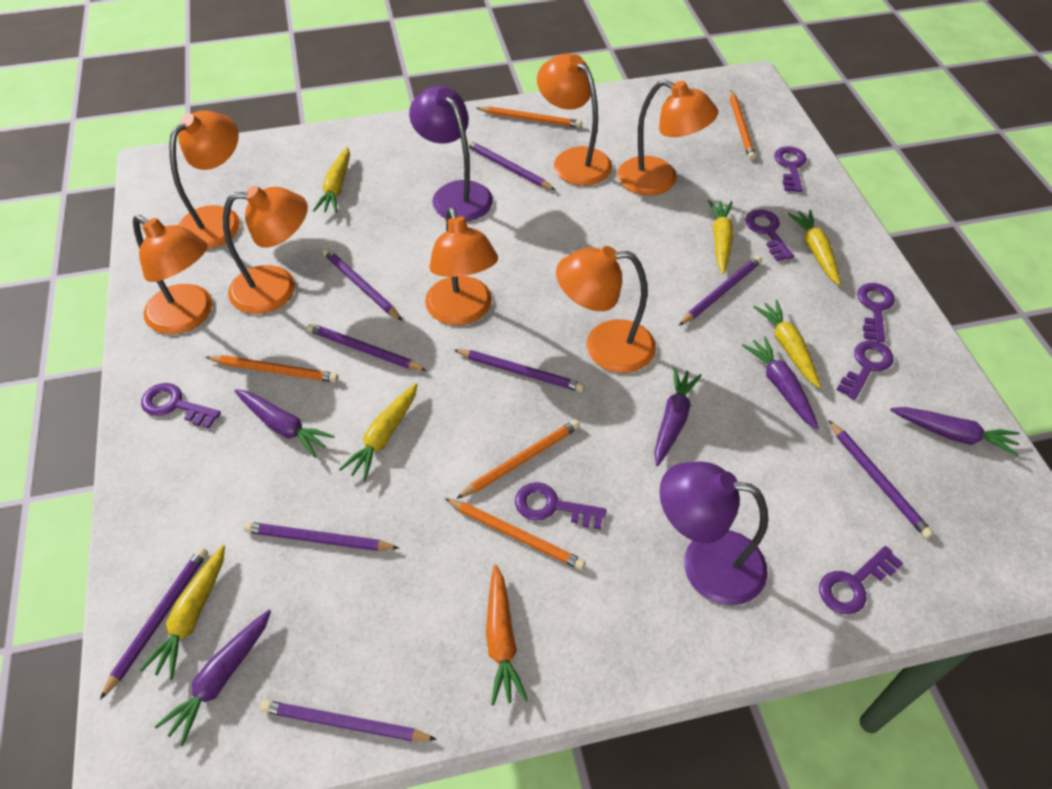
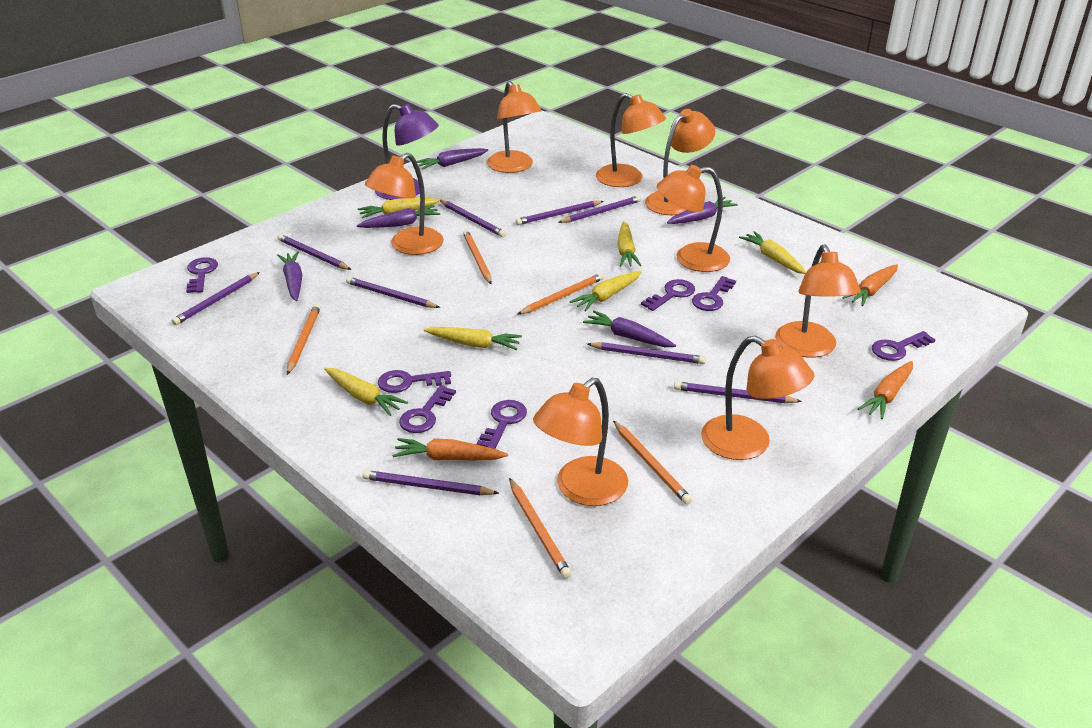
orange carrot: [486,565,528,706] = 1 -> [392,438,508,460] [842,264,898,306] [858,361,913,419] = 3
orange lamp: [133,215,213,334] [169,110,240,249] [223,186,308,314] [425,207,498,325] [537,54,612,186] [556,246,656,373] [618,79,718,196] = 7 -> [365,153,444,255] [487,81,541,173] [533,378,628,506] [596,93,666,187] [645,109,715,215] [657,165,730,272] [701,336,814,460] [775,245,861,358] = 8
purple lamp: [409,86,493,221] [659,461,768,605] = 2 -> [375,104,439,200] = 1

